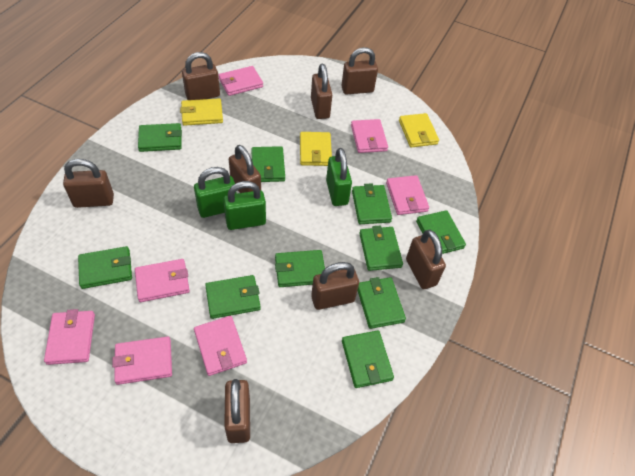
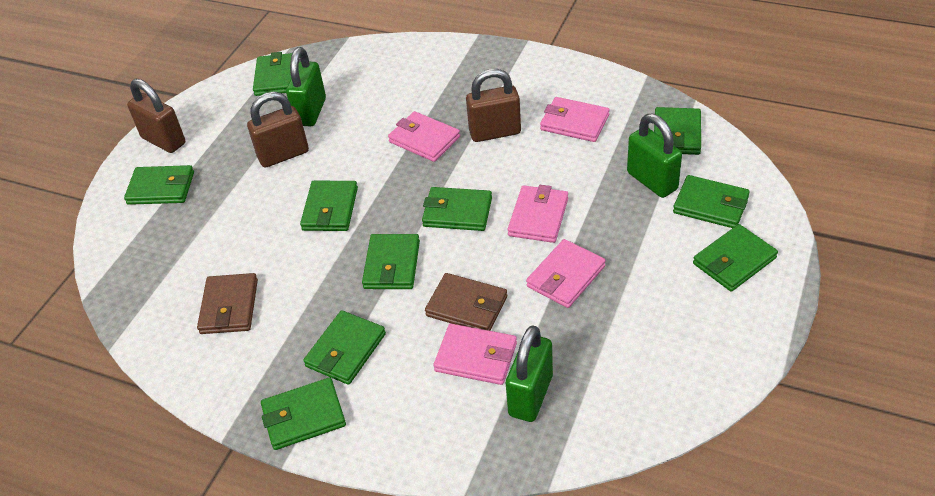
brown padlock: [63,159,114,208] [182,52,220,100] [224,379,250,443] [229,145,261,193] [311,64,332,119] [311,262,359,310] [341,47,378,95] [406,230,446,289] = 8 -> [127,79,185,153] [247,92,309,168] [466,69,521,142] = 3
brown wallet: none = 0 -> [197,273,258,334] [425,273,507,331] = 2
pink wallet: [44,309,95,365] [112,336,172,385] [135,259,190,302] [194,316,247,376] [218,66,263,96] [351,119,388,153] [386,175,429,215] = 7 -> [388,111,460,162] [433,324,517,385] [508,185,568,243] [526,239,606,308] [540,97,610,142] = 5
yellow wallet: [180,98,223,126] [300,132,332,166] [399,113,439,147] = 3 -> none = 0

